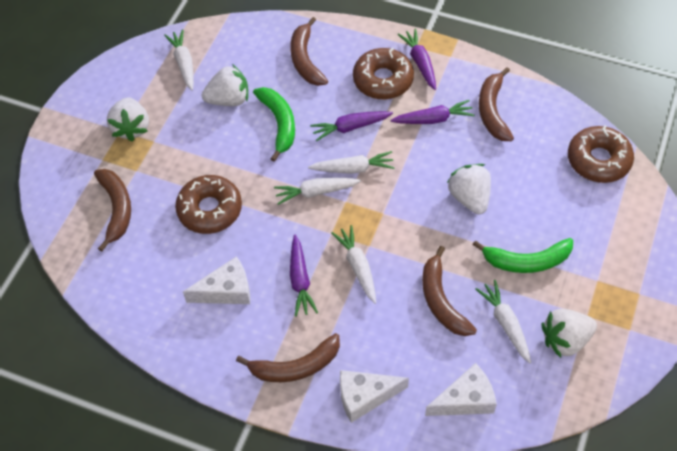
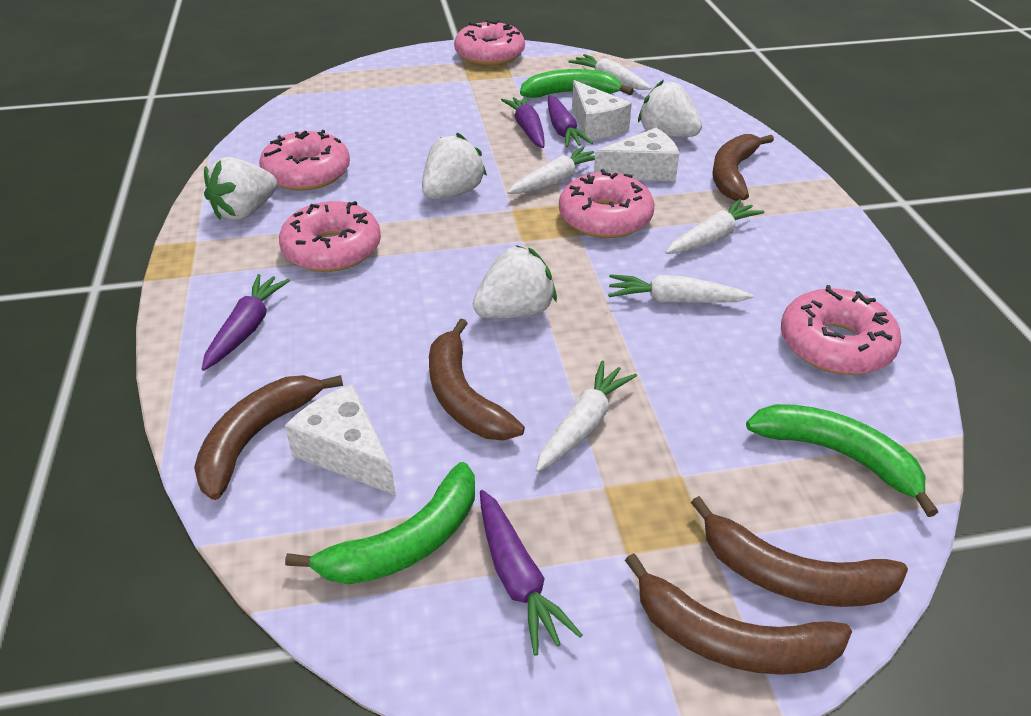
brown donut: [175,175,242,234] [353,48,414,99] [568,126,634,183] = 3 -> none = 0
green banana: [253,87,295,162] [473,238,573,273] = 2 -> [285,462,475,584] [520,69,634,98] [746,404,938,517] = 3
pink donut: none = 0 -> [259,130,350,191] [279,201,381,272] [454,20,525,65] [559,169,655,238] [781,285,901,375] = 5

